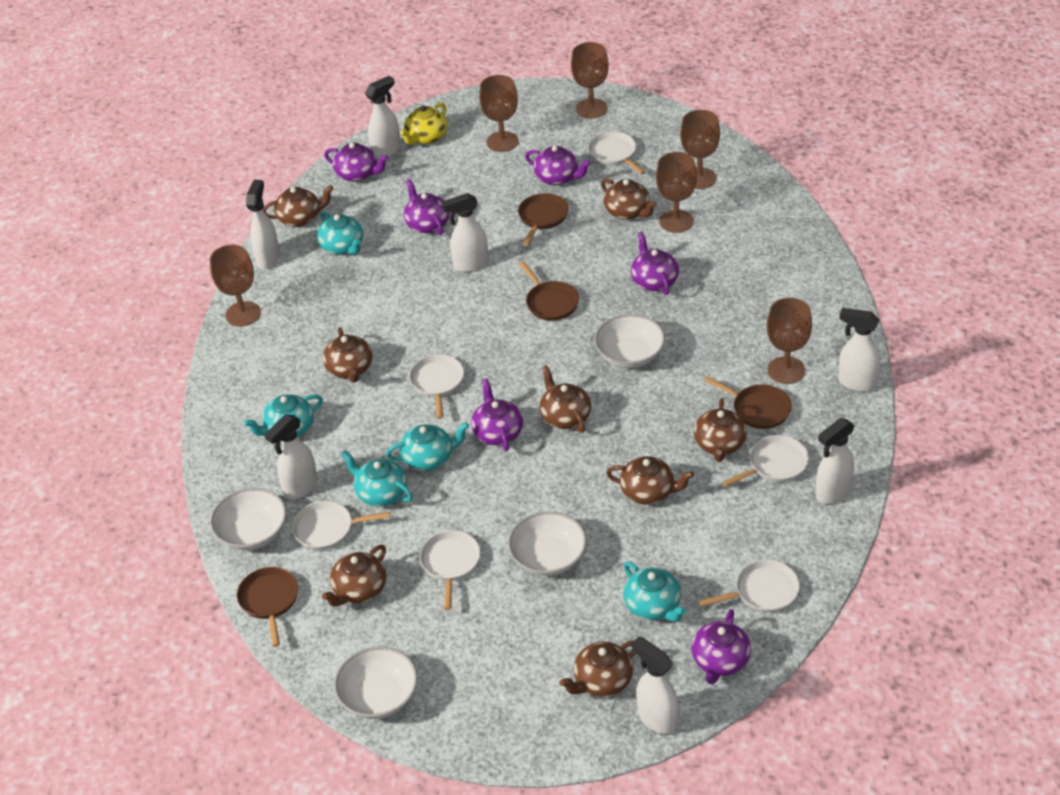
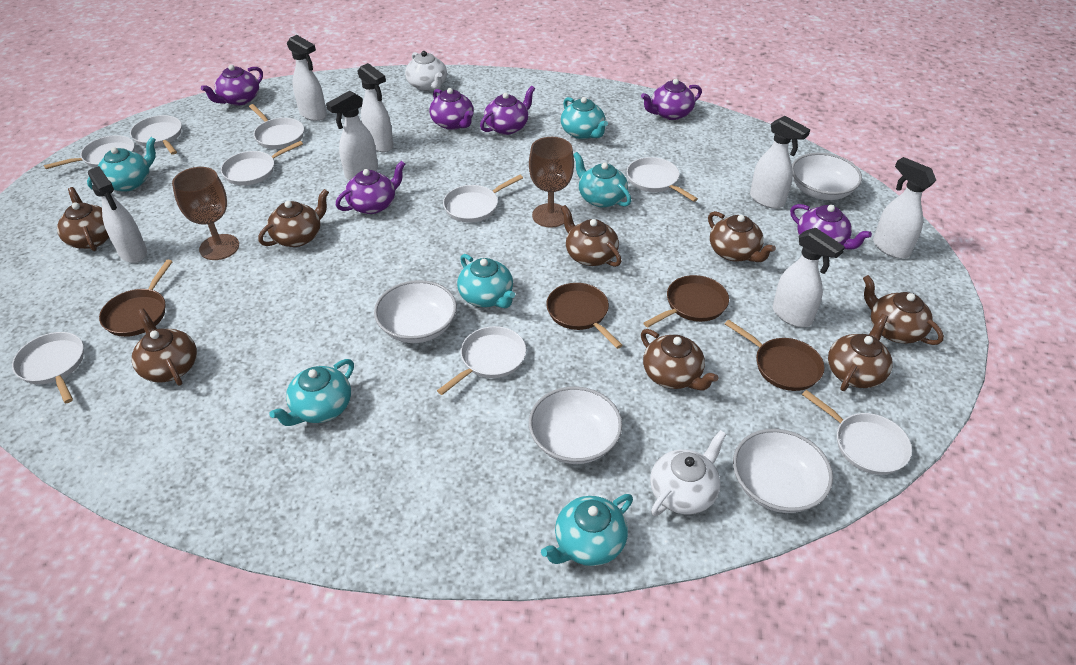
brown goblet: [210,245,261,327] [479,75,519,152] [571,42,609,118] [656,152,697,233] [680,110,720,189] [767,298,812,384] = 6 -> [172,167,239,260] [529,137,574,228] = 2
turquoise teapot: [244,394,323,437] [317,212,363,255] [341,450,413,507] [386,422,469,471] [623,562,686,622] = 5 -> [87,137,156,192] [270,359,354,426] [457,254,515,308] [541,494,633,566] [561,97,608,139] [573,152,631,208] = 6
white pan: [292,501,390,550] [409,354,464,419] [420,530,481,610] [588,132,645,175] [699,560,800,612] [723,435,809,487] = 6 -> [12,332,84,403] [44,135,135,169] [130,115,182,155] [221,141,303,186] [249,104,304,149] [437,326,526,395] [443,175,523,223] [627,157,698,202] [802,390,912,475] = 9
white teapot: none = 0 -> [405,51,447,91] [650,430,726,516] = 2
yellow teapot: [400,103,448,145] = 1 -> none = 0

